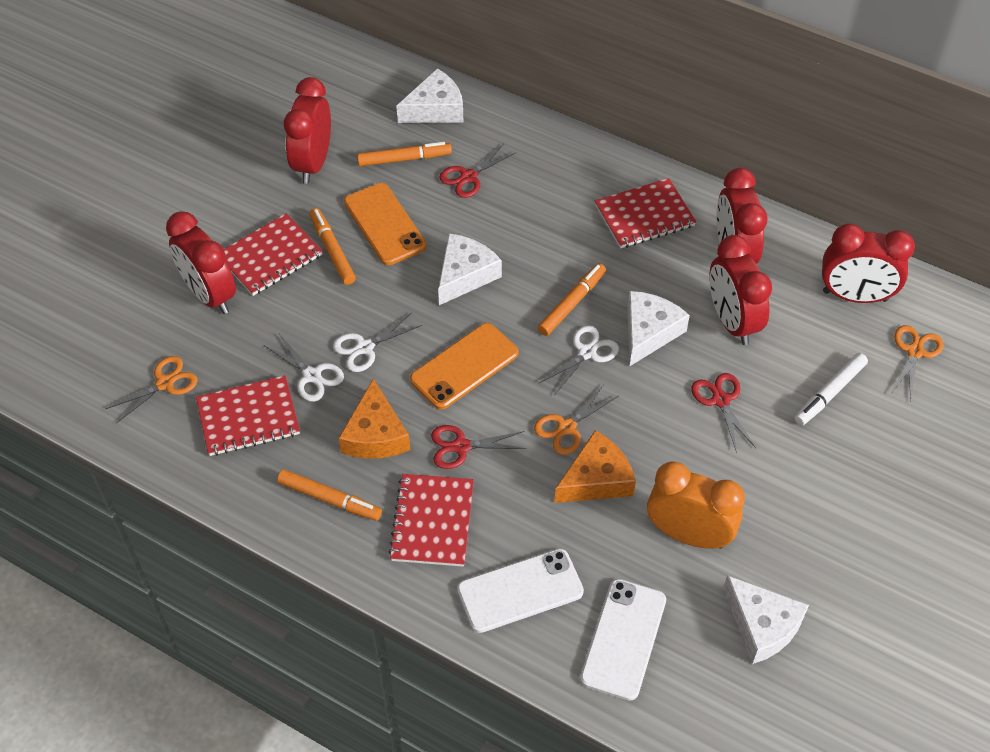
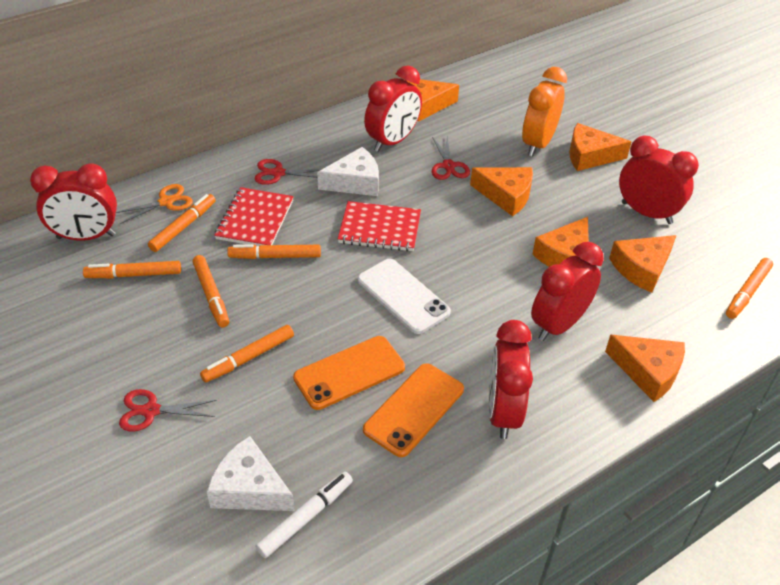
orange cheese: [338,379,410,459] [555,430,636,503] = 2 -> [405,79,459,122] [470,167,533,216] [532,217,589,267] [569,123,631,171] [605,335,685,402] [609,235,677,293] = 6
orange marker: [277,469,382,521] [309,208,356,285] [357,142,452,166] [538,263,606,336] = 4 -> [83,261,181,278] [148,194,216,252] [193,255,229,328] [200,325,294,383] [227,244,321,259] [726,258,773,319] = 6
orange scissors: [105,356,198,423] [534,384,618,455] [892,325,943,401] = 3 -> [116,184,193,224] = 1
red notebook: [196,375,300,456] [224,213,323,296] [388,474,474,567] [595,178,696,248] = 4 -> [214,187,294,246] [338,201,421,251] = 2
white cheese: [396,68,463,123] [438,233,502,305] [627,291,690,366] [723,575,809,664] = 4 -> [207,436,295,511] [317,147,379,196] = 2
white phone: [457,548,584,633] [580,579,666,701] = 2 -> [358,259,451,334] = 1
white scissors: [265,335,344,402] [333,313,422,372] [539,326,619,394] = 3 -> none = 0

